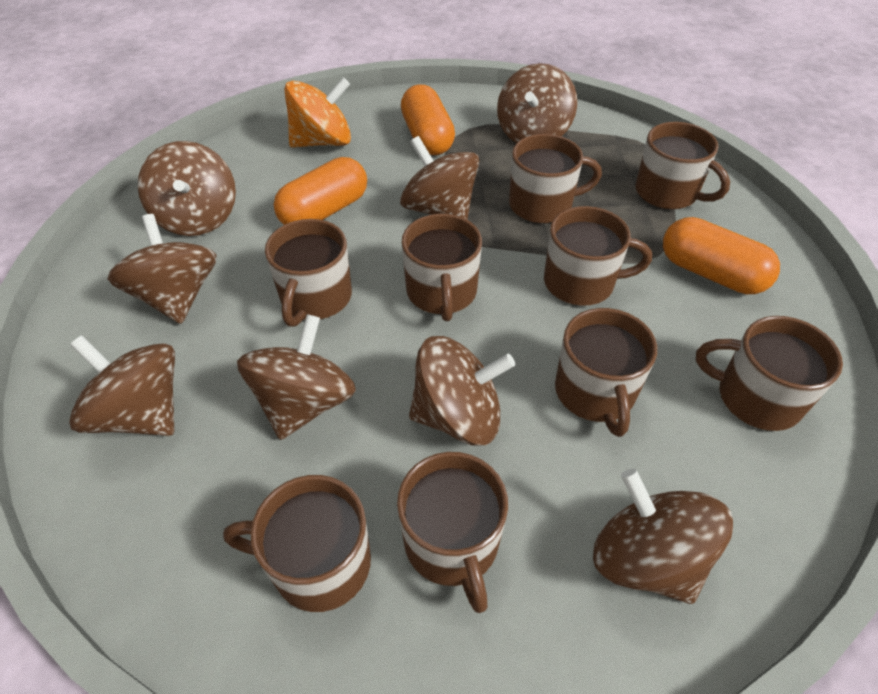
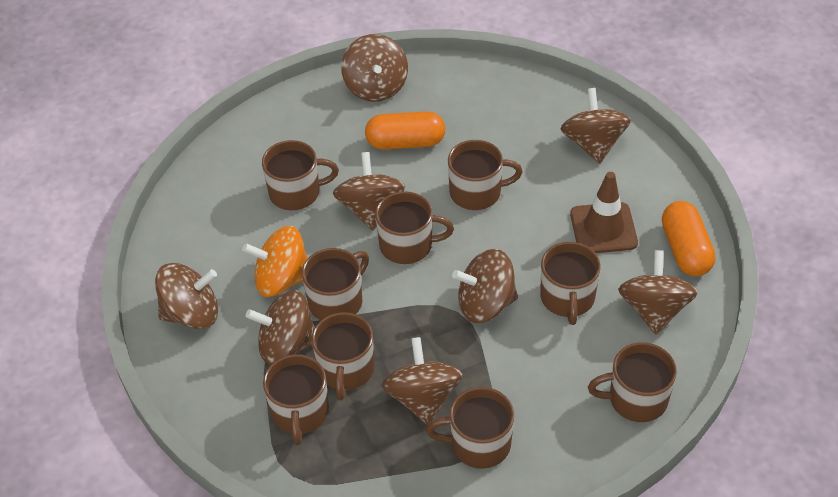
brown traffic cone: none = 0 -> [570,172,638,253] = 1
orange capsule: [274,157,367,225] [401,85,455,155] [663,217,780,294] = 3 -> [365,111,445,150] [662,201,716,276] = 2

